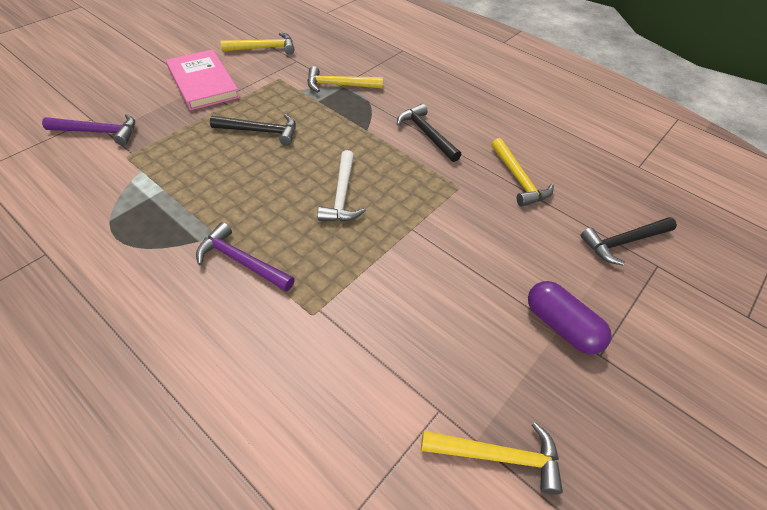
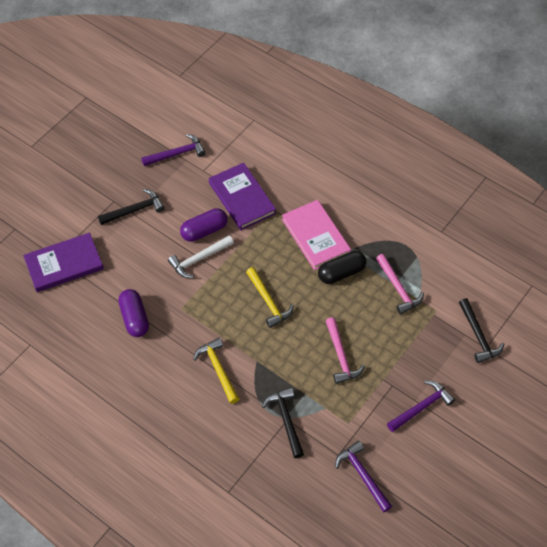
black capsule: none = 0 -> [318,251,366,284] = 1
pink hammer: none = 0 -> [326,317,365,384] [376,254,424,314] = 2
purple book: none = 0 -> [23,233,104,292] [209,163,276,230] = 2
purple capsule: [528,281,612,354] = 1 -> [118,289,149,337] [180,208,228,242] = 2
purple hammer: [42,114,135,145] [196,222,295,291] = 2 -> [141,134,206,166] [335,441,392,512] [387,381,455,432] = 3
yellow hammer: [221,32,294,54] [307,66,383,92] [421,422,563,494] [491,138,554,207] = 4 -> [193,337,239,404] [246,267,294,328] = 2

